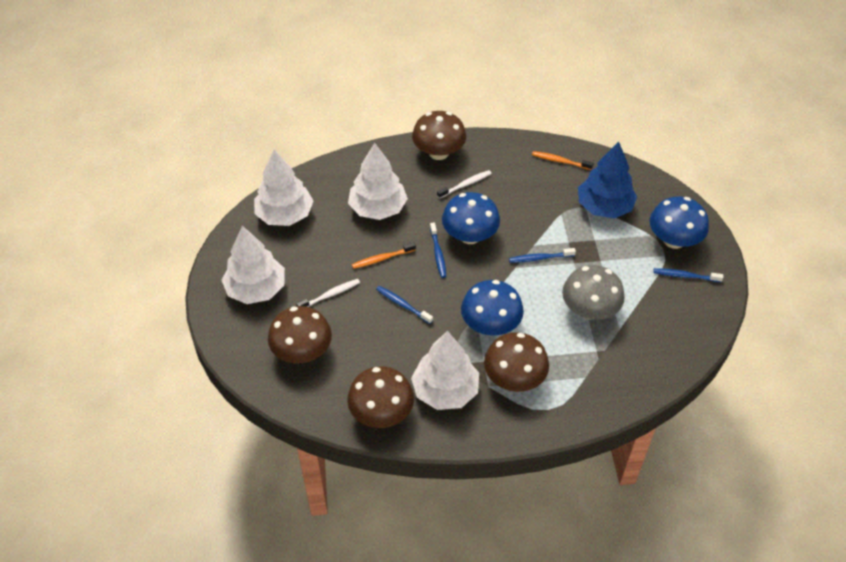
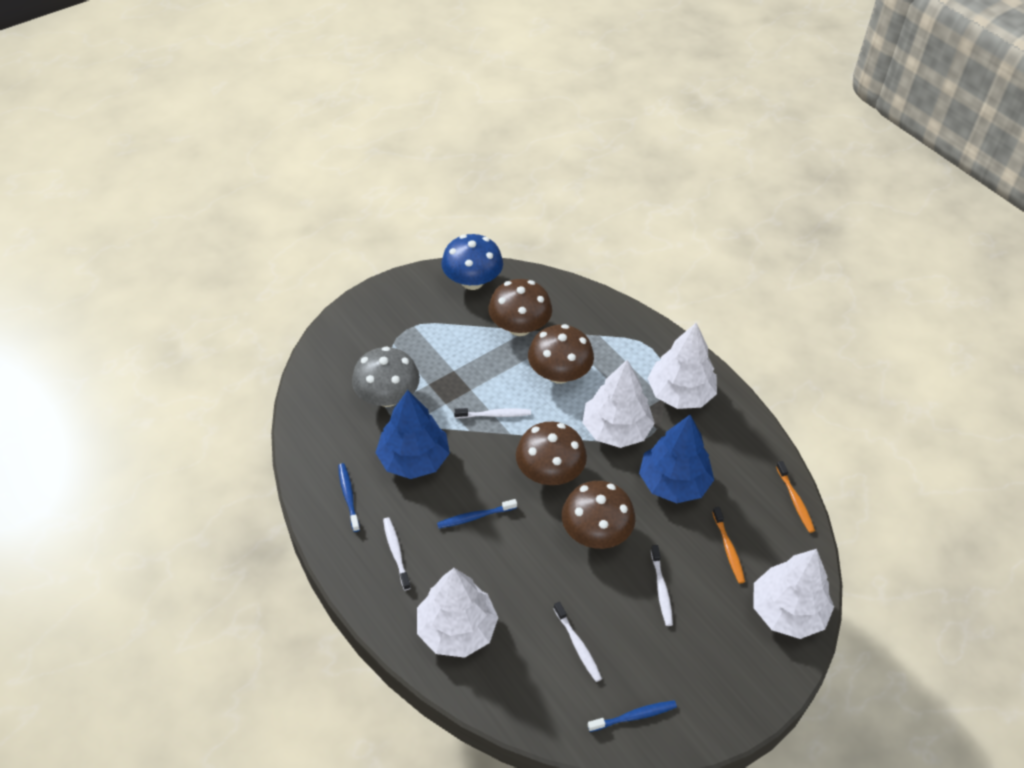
blue mushroom: [442,192,500,244] [461,280,524,336] [650,197,709,249] = 3 -> [442,234,503,290] = 1
blue toothbrush: [376,286,433,324] [430,222,446,278] [509,248,576,263] [653,268,723,282] = 4 -> [338,463,360,532] [437,499,517,528] [588,700,677,732] = 3
blue tree: [578,141,637,218] = 1 -> [376,390,450,479] [639,415,714,503] = 2
white toothbrush: [296,279,360,307] [437,170,492,199] = 2 -> [383,517,411,590] [454,408,531,418] [553,602,602,682] [651,545,673,626] = 4

